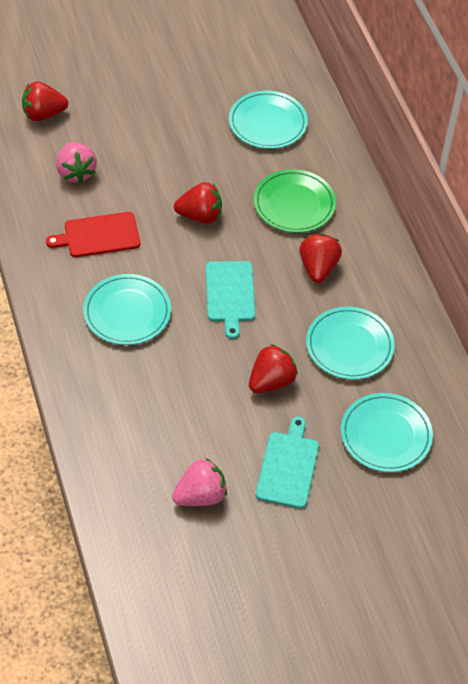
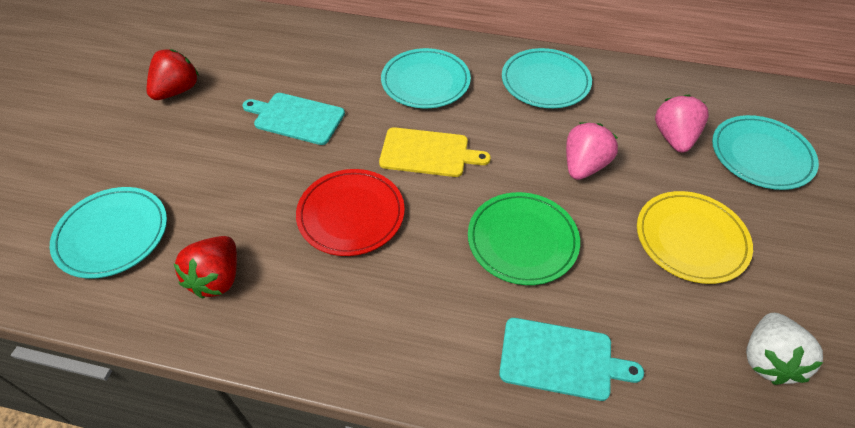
red cutting board: [46,212,140,257] = 1 -> none = 0
red plate: none = 0 -> [296,169,405,256] = 1
red strawberry: [22,81,68,121] [174,182,222,224] [249,344,298,393] [299,234,342,283] = 4 -> [147,49,199,100] [173,236,237,298] = 2
white strawberry: none = 0 -> [746,313,823,385] = 1
yellow cutting board: none = 0 -> [379,127,491,177] = 1
yellow plate: none = 0 -> [637,191,753,284] = 1

